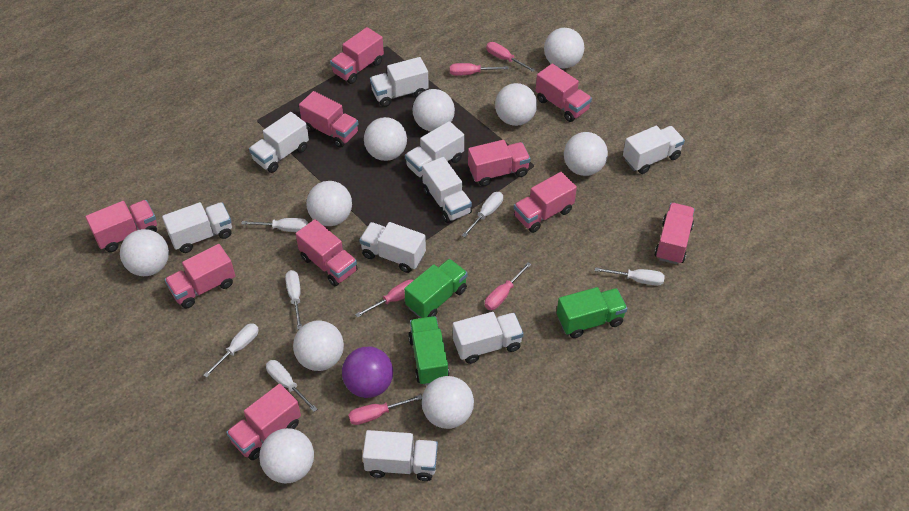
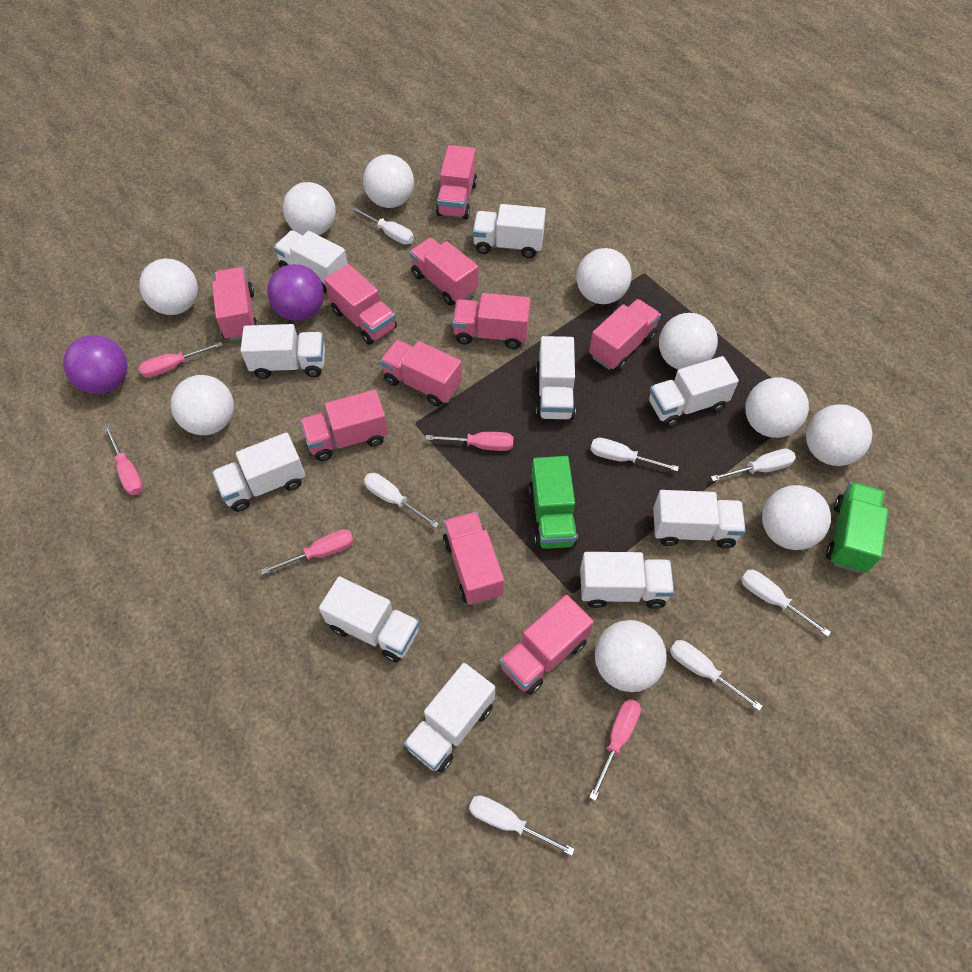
green truck: [404,259,468,318] [408,316,449,385] [557,287,628,338] = 3 -> [529,456,578,549] [826,482,888,573] = 2
purple ball: [342,347,393,398] = 1 -> [63,335,128,394] [267,264,324,321] = 2
white screwdriver: [203,323,259,378] [241,218,308,232] [266,360,317,412] [285,270,302,330] [462,192,503,237] [595,267,665,286] = 6 -> [352,207,414,244] [364,473,439,528] [469,795,575,856] [590,438,679,472] [670,640,762,711] [711,449,796,481] [741,570,831,637] = 7
white truck: [162,202,232,253] [249,112,309,173] [359,222,426,273] [362,430,438,481] [370,57,429,107] [405,121,464,180] [422,157,472,223] [453,312,524,364] [623,126,685,174] = 9 -> [212,432,305,512] [240,324,325,379] [274,230,348,293] [319,576,420,662] [404,663,495,773] [473,204,546,258] [536,336,576,420] [580,552,674,609] [649,356,739,427] [653,490,746,548] = 10

